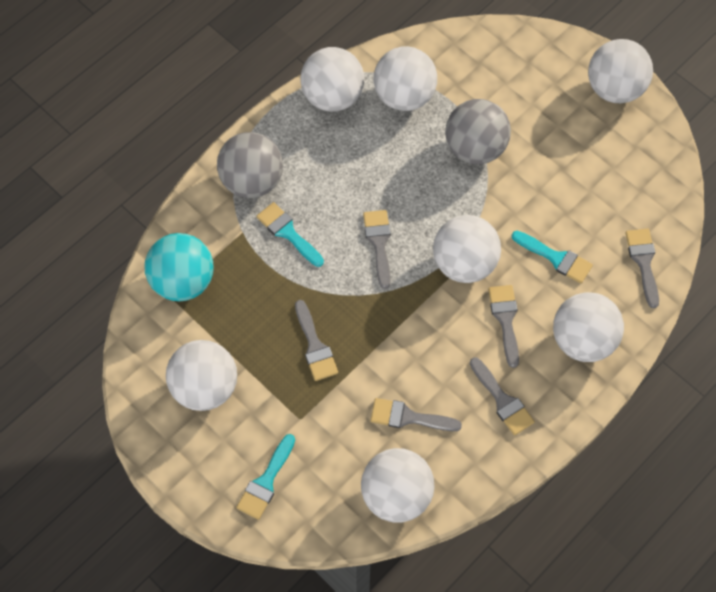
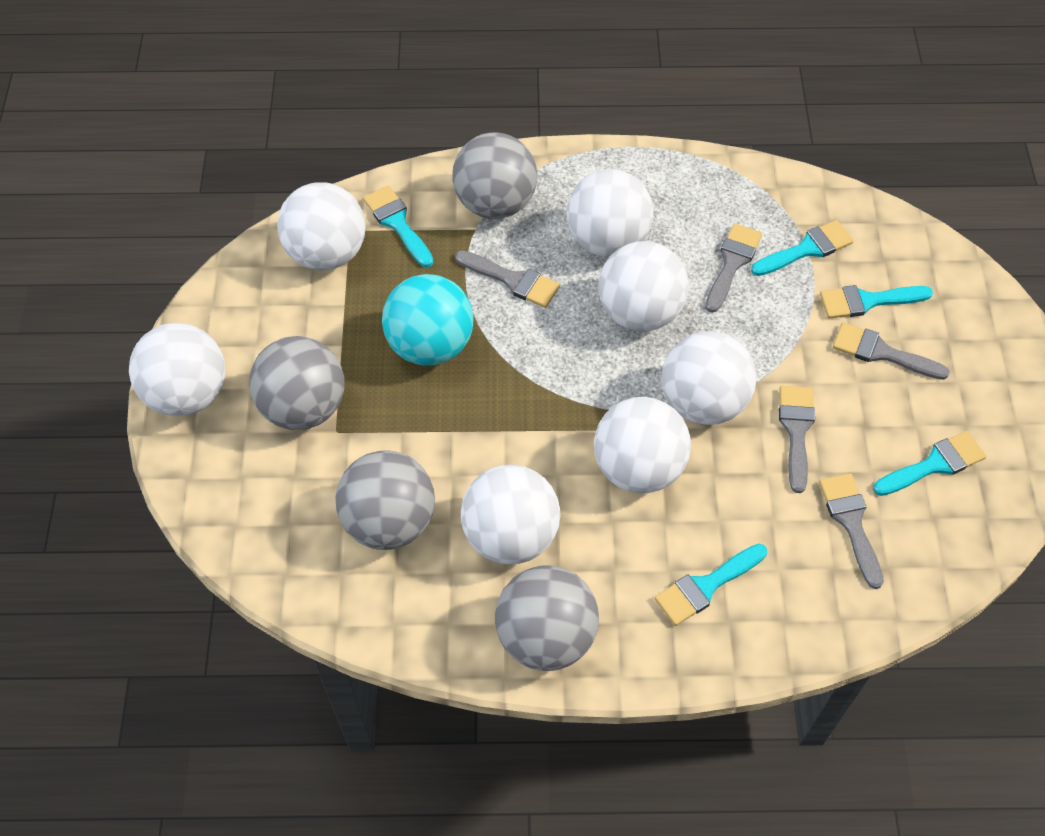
grey ball: [217,132,283,198] [445,99,511,164] = 2 -> [249,336,344,430] [336,450,435,550] [452,132,537,219] [495,565,599,671] = 4
grey brush: [295,300,338,381] [363,210,391,289] [370,398,462,431] [470,357,535,435] [488,285,519,368] [625,229,659,308] = 6 -> [455,250,560,308] [705,223,762,313] [779,386,815,493] [819,473,884,589] [833,322,950,380] = 5
turquoise brush: [236,434,295,520] [256,202,324,267] [512,231,593,283] = 3 -> [363,186,433,267] [654,544,767,626] [751,220,853,276] [820,285,933,318] [873,431,986,496] = 5

